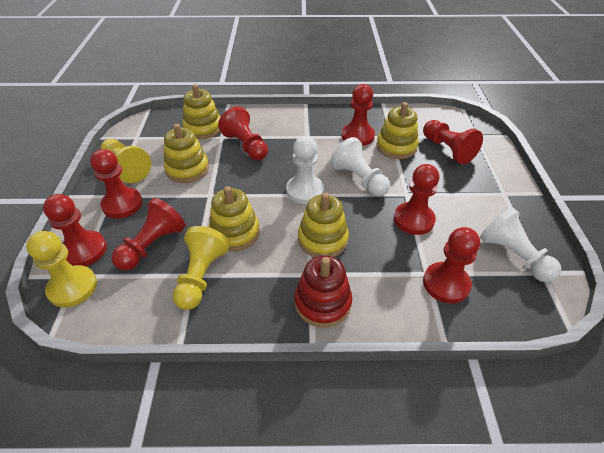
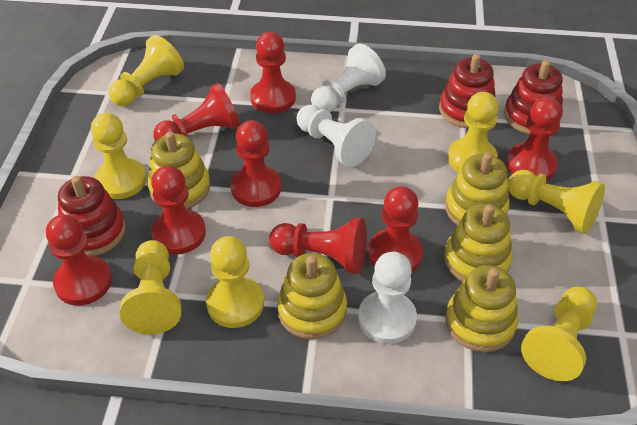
red stacking toy: [294,255,352,328] = 1 -> [58,176,126,256] [439,54,495,128] [504,60,563,134] = 3
yellow pawn: [26,231,97,308] [100,139,151,183] [173,226,230,310] = 3 -> [91,113,147,199] [109,35,184,106] [120,240,181,334] [206,236,264,328] [448,92,499,173] [508,170,605,234] [521,287,597,381] = 7

